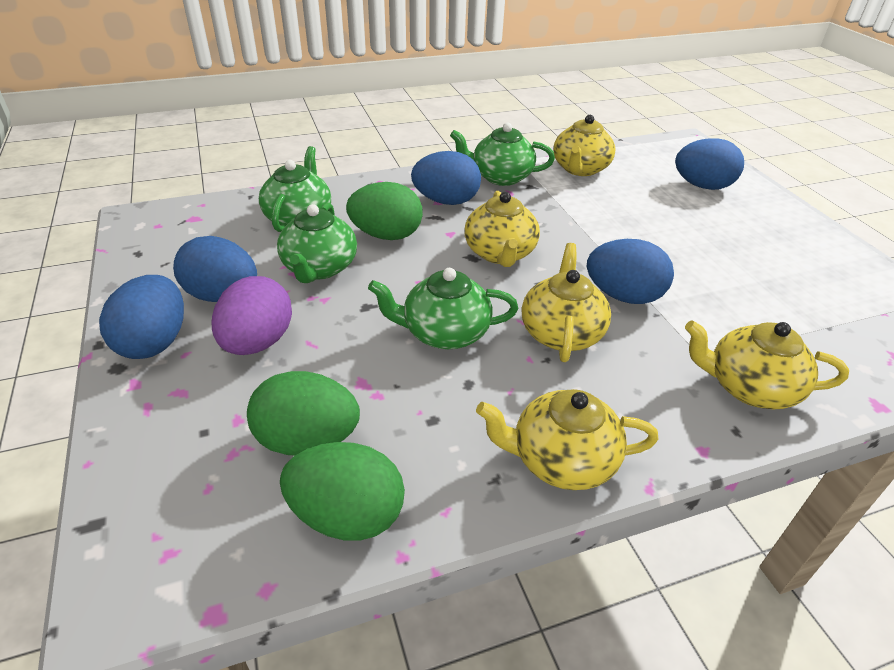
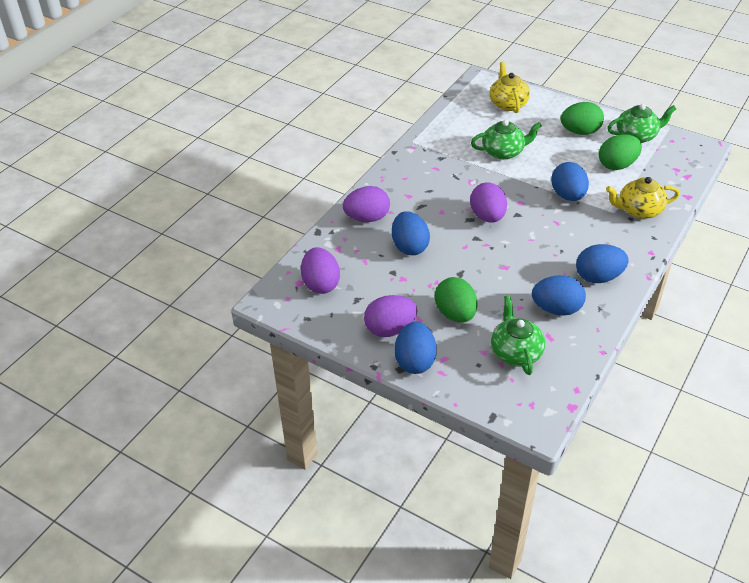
green teapot: [259,146,331,232] [277,202,357,283] [368,268,518,349] [450,122,555,186] = 4 -> [471,120,542,160] [491,296,545,375] [607,104,676,143] = 3
purple egg: [212,276,292,355] = 1 -> [301,247,340,294] [343,186,390,222] [364,295,417,337] [470,183,507,223] = 4
yellow teapot: [464,191,540,267] [476,389,658,490] [522,243,611,362] [553,115,615,176] [685,320,849,409] = 5 -> [489,61,530,113] [606,177,680,219] = 2

